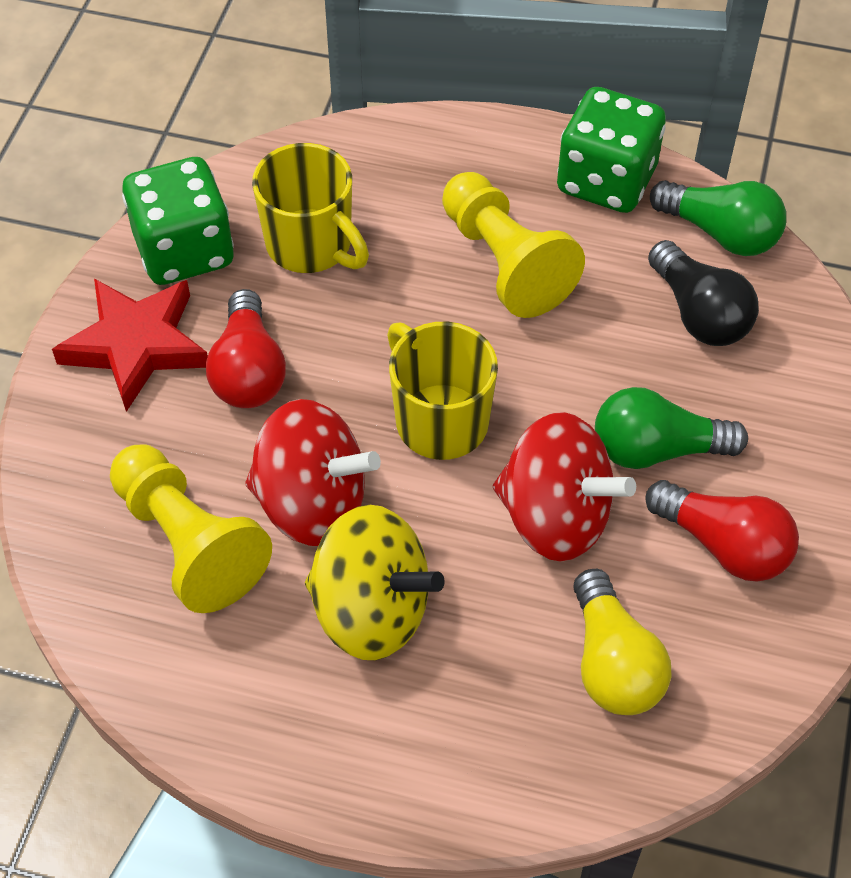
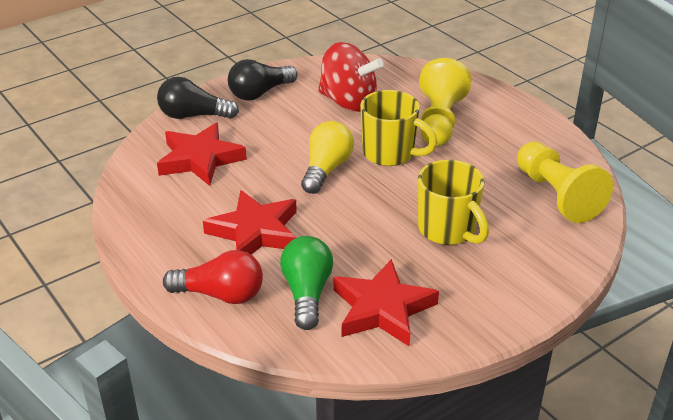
black light bulb: [648,240,759,346] = 1 -> [157,77,239,119] [228,59,297,101] = 2
green dice: [122,157,234,285] [557,87,666,213] = 2 -> none = 0
green light bulb: [595,387,748,469] [650,180,786,256] = 2 -> [280,236,333,330] = 1
red light bulb: [206,289,286,408] [645,480,799,582] = 2 -> [163,250,263,304] = 1
red spinning top: [245,399,381,546] [493,412,636,562] = 2 -> [318,42,384,112] = 1
red star: [52,279,208,412] = 1 -> [157,123,247,186] [203,190,297,254] [333,259,439,347] = 3
yellow spinning top: [305,505,445,660] = 1 -> none = 0

